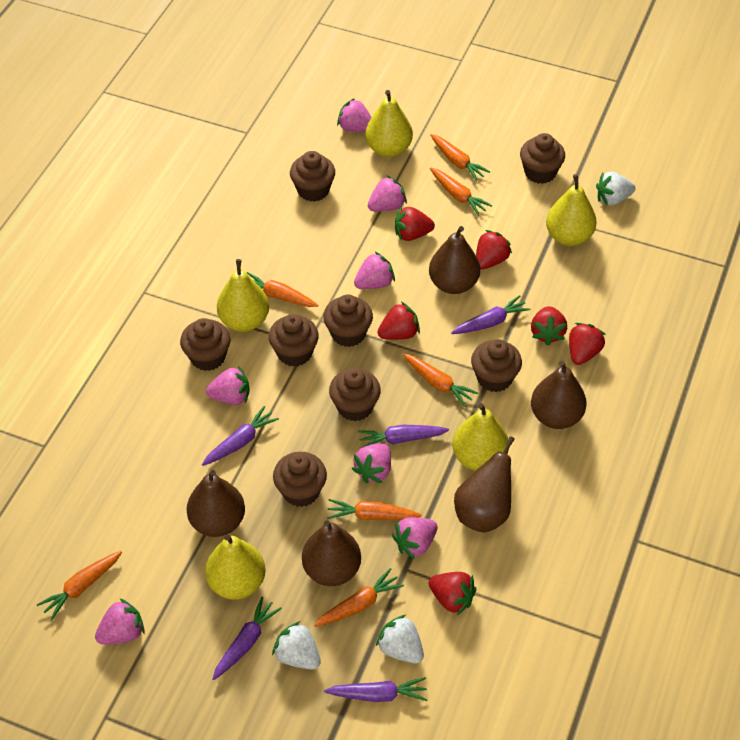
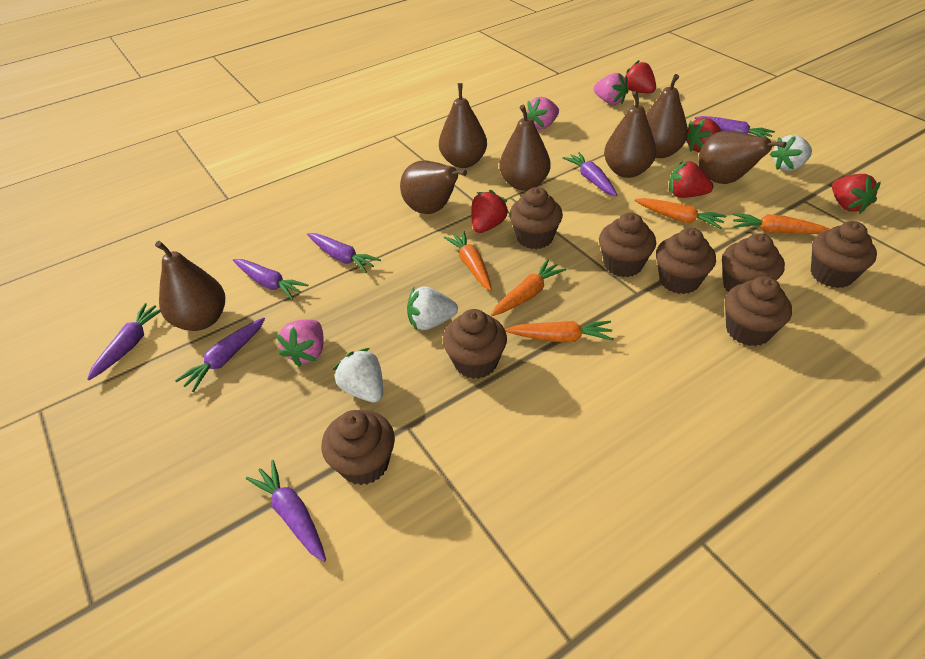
brown pear: [187,470,245,537] [302,520,361,586] [429,226,480,294] [454,436,515,533] [531,361,587,429] = 5 -> [155,241,225,331] [400,161,467,214] [439,83,487,168] [499,105,551,191] [604,91,656,178] [646,74,688,158] [698,131,787,184] = 7
orange carrot: [37,551,122,620] [247,272,318,307] [314,568,404,627] [327,499,422,520] [403,354,478,407] [430,134,490,182] [430,167,492,216] = 7 -> [443,230,492,291] [491,259,567,316] [505,321,614,342] [635,198,727,229] [732,213,830,234] = 5
pink strawberry: [95,598,145,644] [206,366,250,405] [337,98,372,132] [352,443,391,483] [354,252,395,289] [368,176,407,211] [392,517,437,559] = 7 -> [276,319,324,367] [527,97,559,130] [594,73,629,105] = 3
purple carrot: [202,406,279,466] [212,597,282,680] [324,677,428,702] [358,425,449,447] [451,295,531,334] = 5 -> [87,303,161,380] [175,317,265,392] [233,259,308,300] [246,460,326,562] [307,233,381,273] [563,152,617,196] [695,116,775,137] = 7
red strawberry: [378,302,420,340] [395,206,435,241] [428,572,476,615] [476,230,512,269] [531,306,567,346] [569,323,606,365] = 6 -> [471,190,509,233] [625,60,656,93] [669,161,713,198] [687,117,722,152] [832,174,881,214] = 5
yellow pear: [205,534,266,600] [217,259,269,332] [365,90,413,157] [453,403,508,471] [546,174,597,246] = 5 -> none = 0

